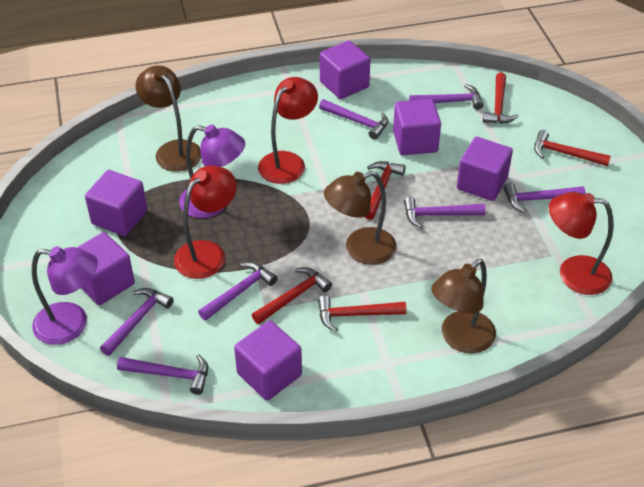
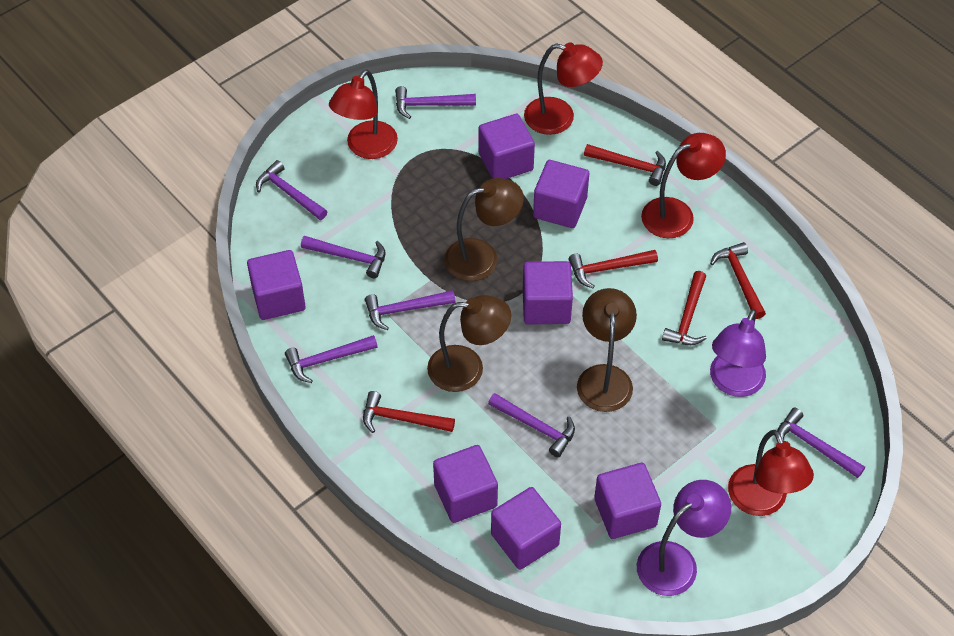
purple cube: [77,232,135,305] [85,170,147,236] [234,321,302,400] [320,41,370,99] [393,99,441,155] [457,137,513,201] = 6 -> [247,250,306,320] [433,445,498,523] [479,114,535,179] [491,487,561,570] [523,261,573,324] [533,160,589,228] [594,463,661,539] = 7
red lamp: [174,166,237,279] [258,77,318,184] [549,192,614,295] = 3 -> [329,69,398,159] [524,42,603,135] [641,133,726,238] [728,430,814,516] = 4

